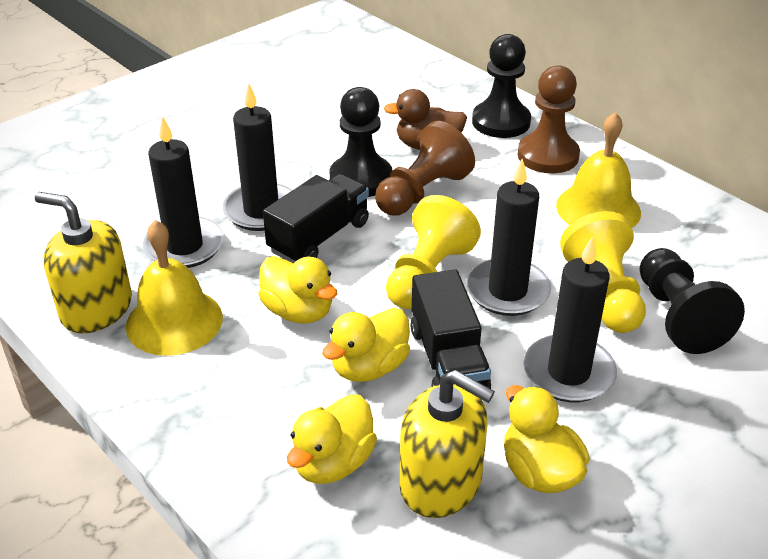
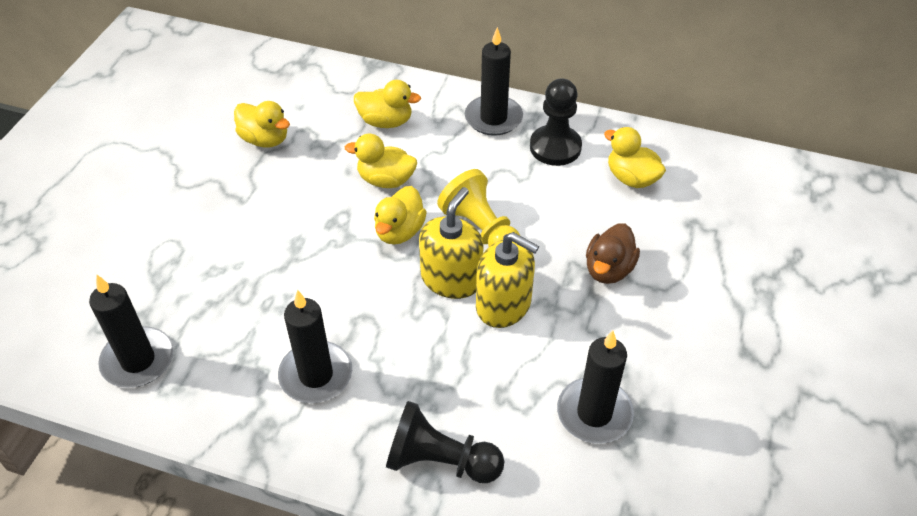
black pawn: [329,87,392,197] [472,34,531,138] [640,248,745,354] = 3 -> [386,401,504,483] [530,78,582,166] = 2
black truck: [263,174,369,263] [411,270,491,389] = 2 -> none = 0
brown pawn: [375,121,475,216] [518,65,580,173] = 2 -> none = 0
yellow bell: [126,220,223,356] [556,112,641,228] = 2 -> none = 0
yellow duck: [258,256,337,324] [287,394,377,484] [322,308,410,382] [504,385,589,493] = 4 -> [234,101,290,148] [345,134,417,188] [354,80,421,128] [374,186,427,244] [604,127,666,188] = 5
yellow pawn: [386,195,481,309] [560,211,646,333] = 2 -> [437,169,520,247] = 1

